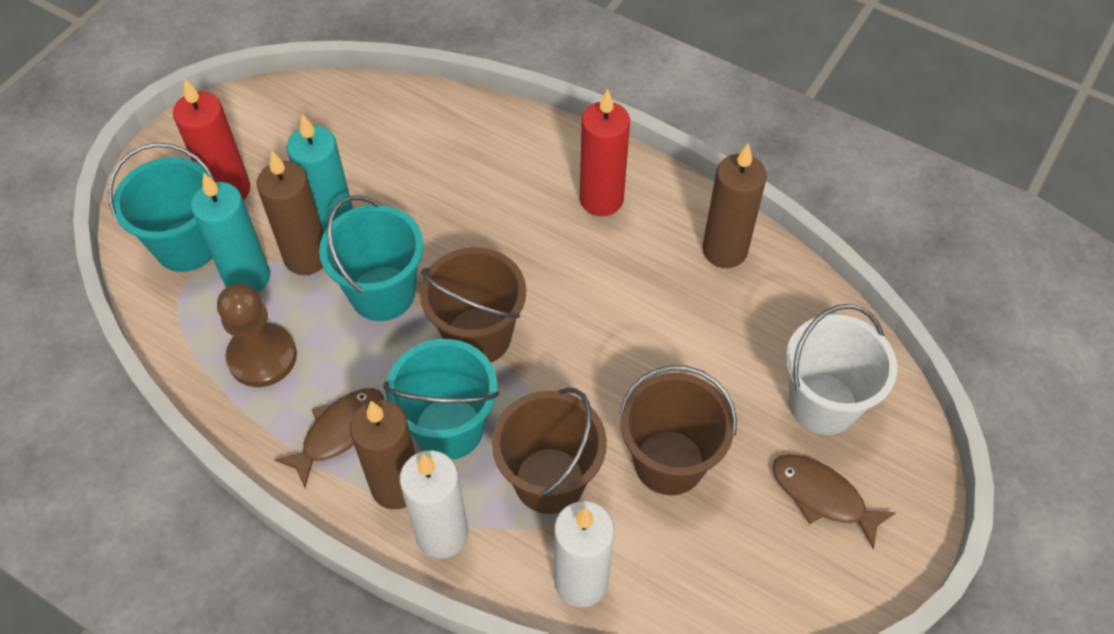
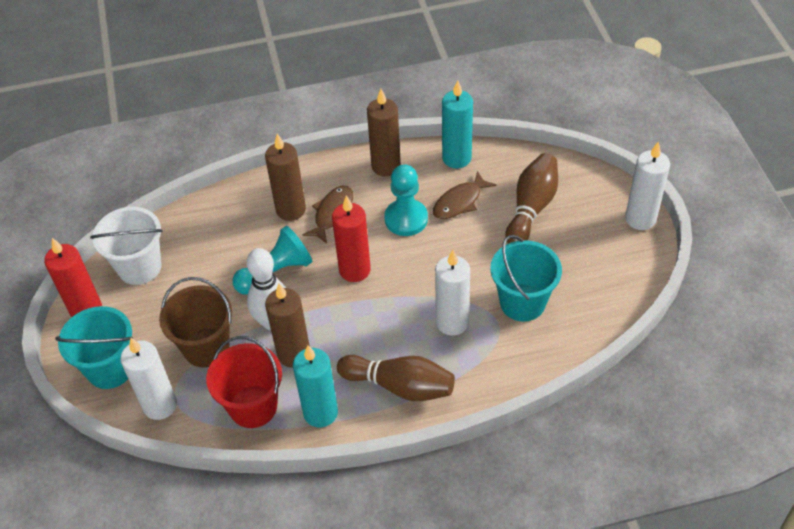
brown bowling pin: none = 0 -> [337,355,455,401] [505,153,558,244] = 2
brown bucket: [420,247,526,363] [492,388,607,514] [619,365,737,495] = 3 -> [159,277,232,367] = 1
brown pawn: [217,284,297,387] = 1 -> none = 0
red bucket: none = 0 -> [206,336,282,428] = 1
turquoise bucket: [108,143,215,272] [319,196,424,321] [383,339,499,460] = 3 -> [56,306,133,389] [490,235,562,322] = 2
turquoise pawn: none = 0 -> [232,225,312,295] [384,164,428,236] = 2
white bowling pin: none = 0 -> [247,248,286,331] = 1
white candle: [399,450,468,558] [554,501,614,607] = 2 -> [120,338,177,420] [435,250,470,336] [625,141,670,230] = 3

